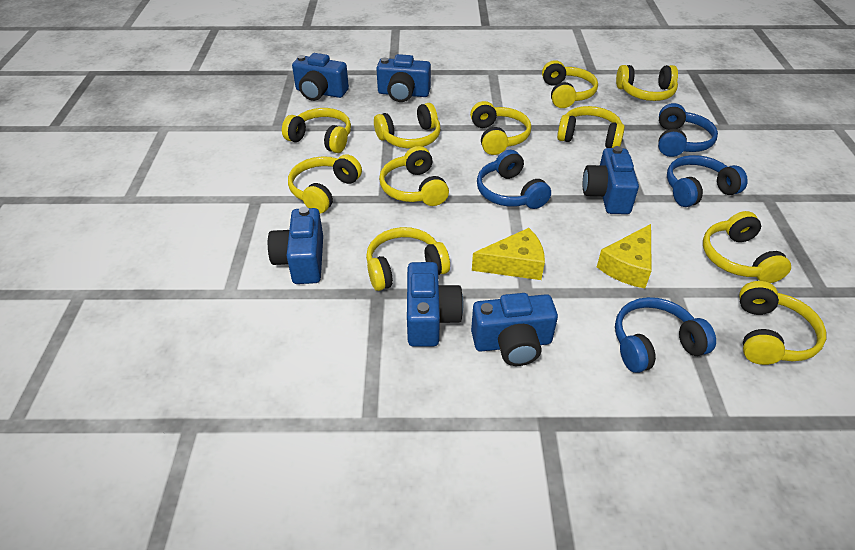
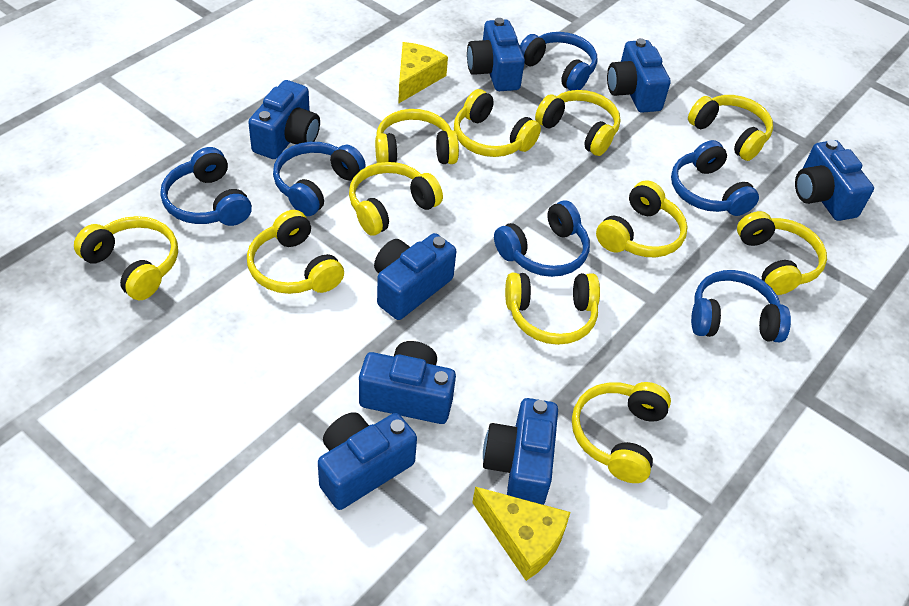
blue camera: [268,207,323,284] [292,53,349,101] [376,54,431,102] [407,262,463,347] [471,293,558,366] [583,146,639,214] = 6 -> [248,80,320,159] [318,412,417,510] [359,341,456,424] [374,233,456,320] [467,18,525,91] [483,398,558,505] [607,38,671,113] [795,140,874,221] = 8
blue headphones: [477,150,551,209] [615,297,716,373] [658,103,718,157] [667,155,748,207] = 4 -> [161,147,252,226] [273,142,366,216] [494,200,590,277] [520,32,597,91] [671,140,759,216] [691,270,791,342] = 6

